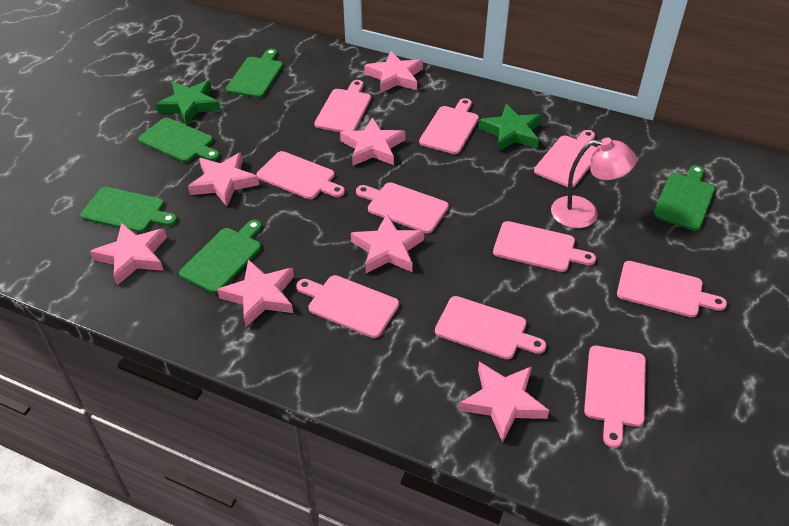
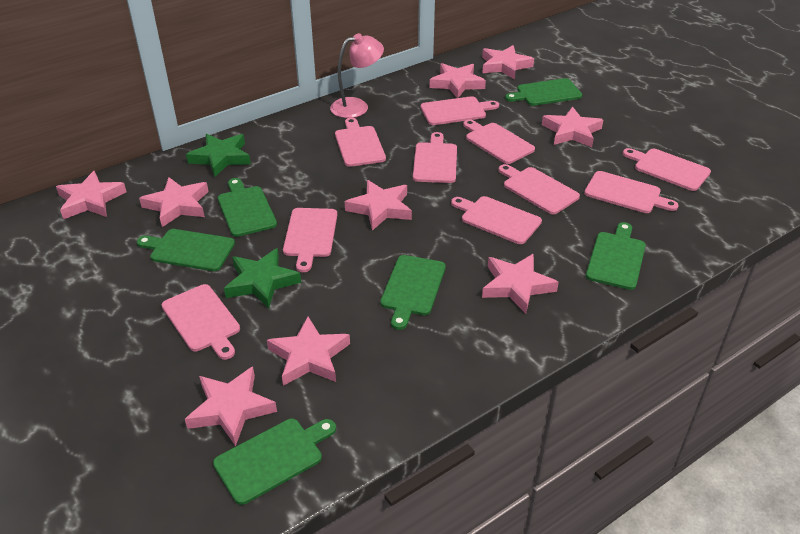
green cutting board: [80,187,177,233] [138,118,220,162] [179,220,262,294] [226,49,283,98] [653,165,715,231] = 5 -> [137,229,235,271] [213,419,336,505] [218,178,277,237] [380,255,446,330] [505,78,582,106] [586,222,646,290] = 6
pink star: [90,223,167,285] [188,152,259,206] [217,260,294,327] [340,117,405,166] [351,214,424,273] [364,51,423,93] [459,362,549,443] = 7 -> [56,171,127,219] [139,177,209,227] [185,367,277,446] [267,317,350,386] [345,180,412,231] [430,63,486,98] [482,45,534,80] [482,254,559,314] [542,107,603,147] = 9

